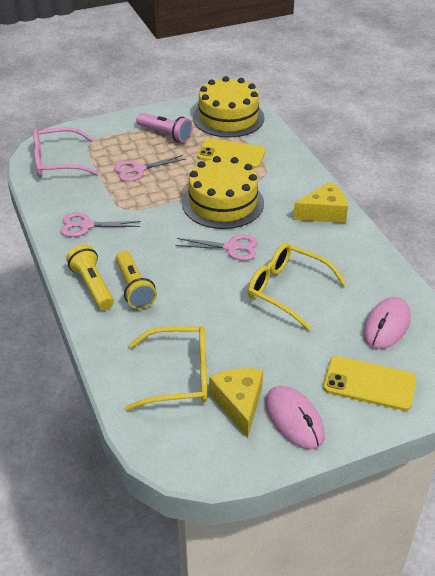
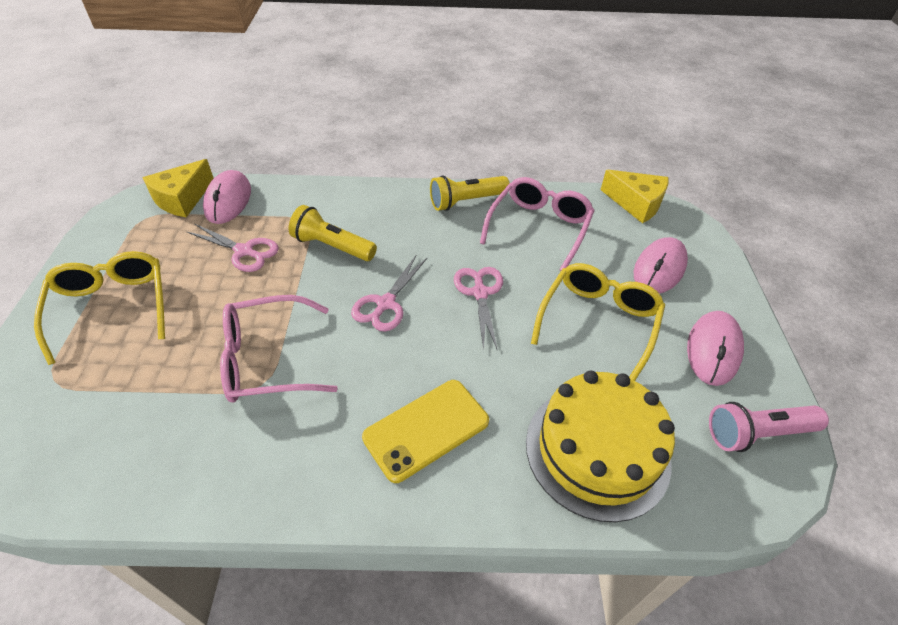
pink glasses: [33,127,99,177] = 1 -> [220,295,338,403] [480,177,595,271] = 2
pink mouse: [265,386,325,449] [363,297,411,349] = 2 -> [203,170,251,224] [634,237,688,294] [687,311,744,386] = 3
yellow cake: [182,156,264,229] [193,76,264,137] = 2 -> [526,370,675,522] = 1
yellow phone: [197,138,266,168] [323,356,416,411] = 2 -> [362,380,489,483] = 1

